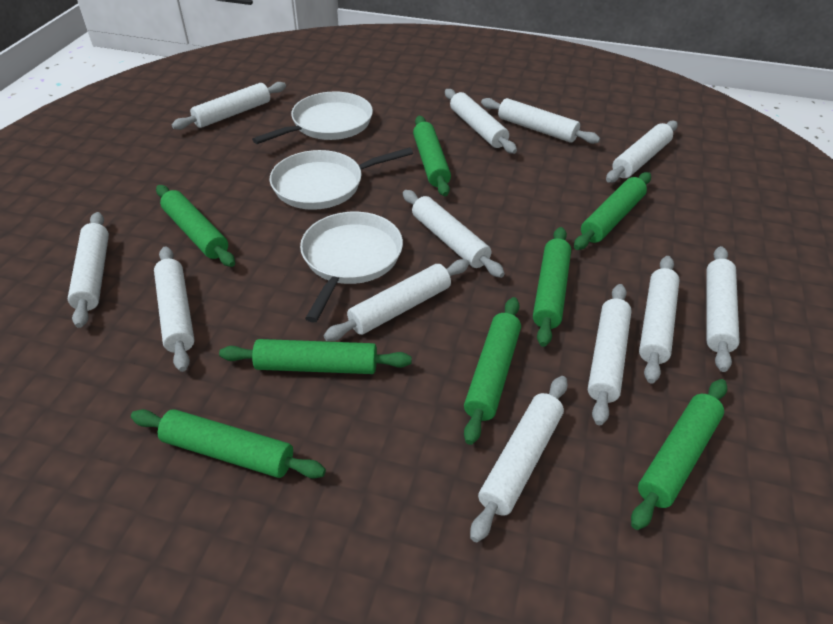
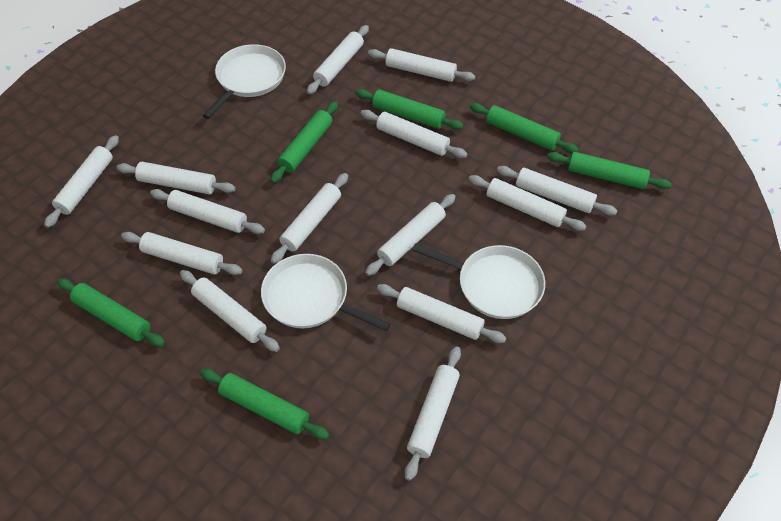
green rolling pin: [131,409,326,479] [156,185,235,267] [219,339,412,374] [413,116,451,196] [464,297,521,445] [533,227,571,347] [574,172,651,250] [631,379,727,530] = 8 -> [57,278,165,347] [200,369,329,439] [270,101,338,183] [355,89,464,130] [470,103,579,153] [547,152,672,189] = 6
white rolling pin: [68,212,109,328] [154,246,195,372] [172,82,286,130] [324,259,469,341] [403,190,505,278] [445,89,517,154] [470,376,568,542] [481,98,600,144] [588,284,632,425] [606,120,678,183] [639,256,680,384] [706,246,740,372] = 12 -> [44,135,119,228] [117,162,236,194] [121,232,243,275] [150,189,265,234] [180,270,280,352] [271,173,348,264] [307,25,369,94] [361,110,467,158] [365,194,456,276] [368,48,475,82] [377,284,506,343] [405,346,461,481] [469,175,587,231] [497,166,617,216] = 14

